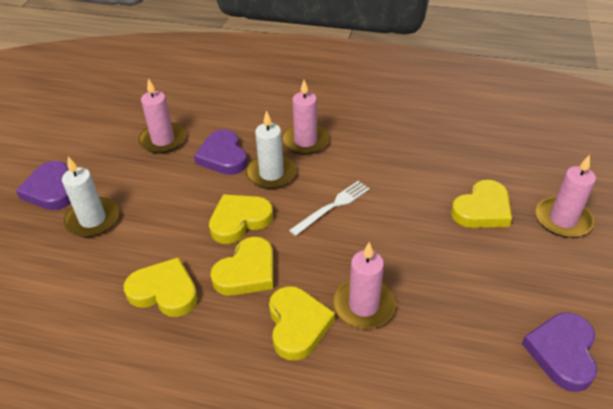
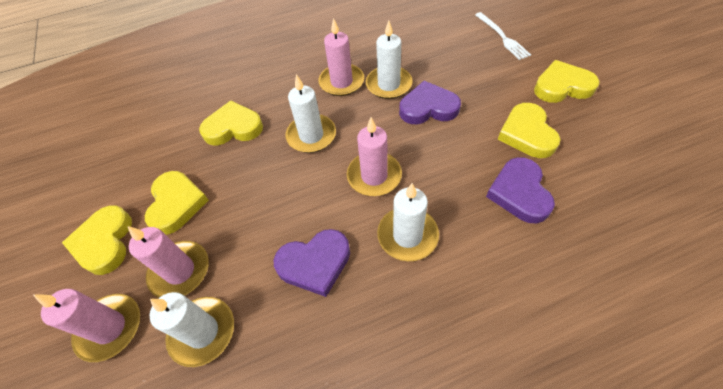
white candle: [62,157,119,237] [246,110,297,189] = 2 -> [150,292,234,367] [286,74,336,153] [366,20,413,99] [377,183,439,261] = 4

